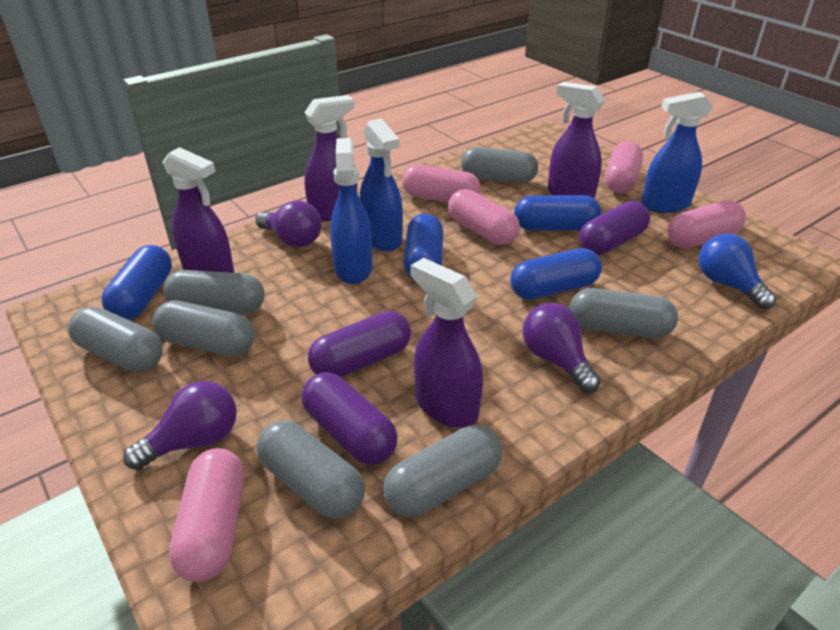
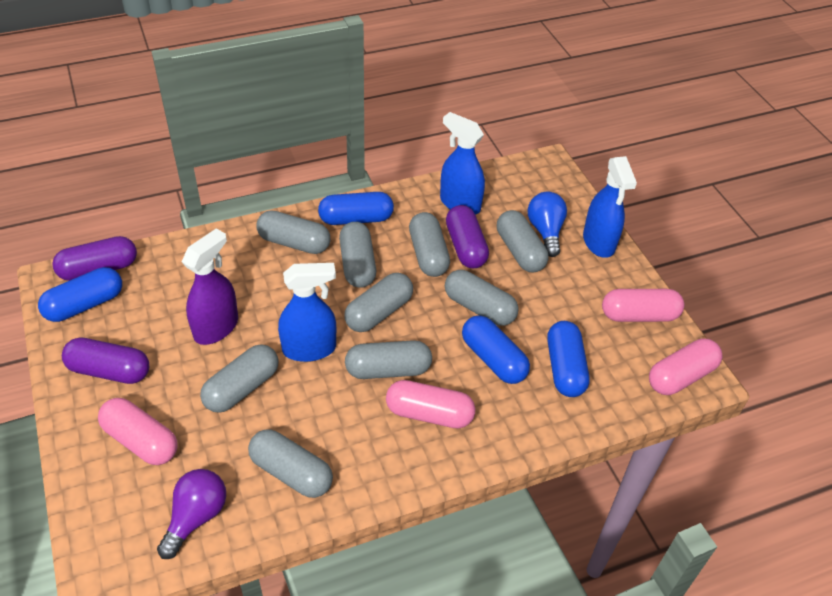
grey capsule: [68,306,163,372] [153,300,255,356] [163,270,265,314] [257,420,365,519] [383,425,502,517] [461,147,538,183] [569,288,678,338] = 7 -> [200,344,278,413] [248,429,333,498] [257,210,331,254] [339,222,376,288] [344,273,413,332] [345,340,432,379] [409,212,450,277] [445,270,519,326] [497,210,548,272] = 9
pink capsule: [169,448,244,582] [402,165,481,203] [448,189,520,245] [605,141,643,193] [667,200,746,248] = 5 -> [98,398,177,465] [386,380,476,428] [602,289,685,322] [649,338,722,395] = 4
purple light bulb: [123,381,237,470] [255,200,322,247] [523,303,601,393] = 3 -> [157,469,226,559] = 1
purple spray bottle: [163,147,234,273] [304,95,357,221] [410,258,483,428] [548,82,605,199] = 4 -> [182,228,238,345] = 1

